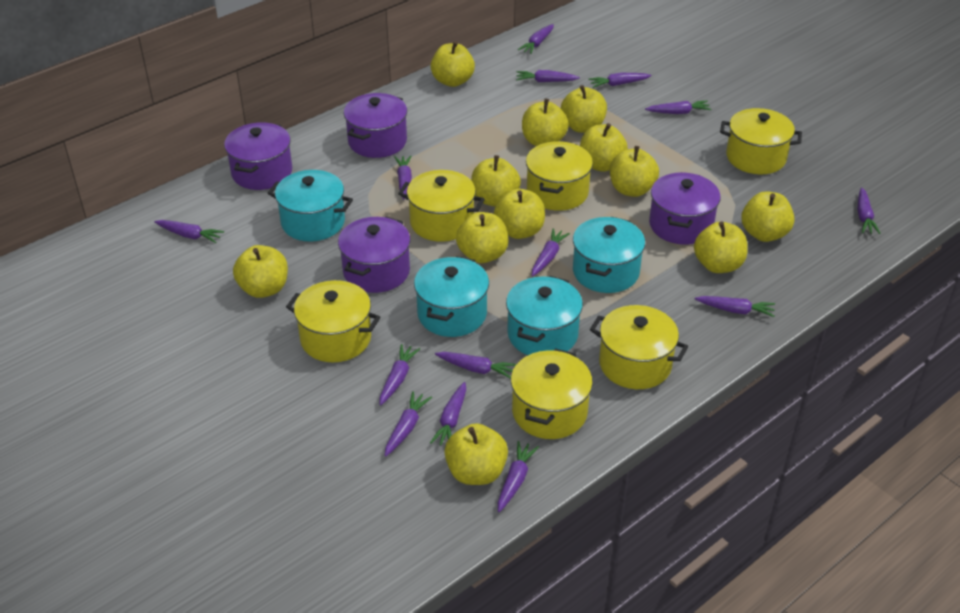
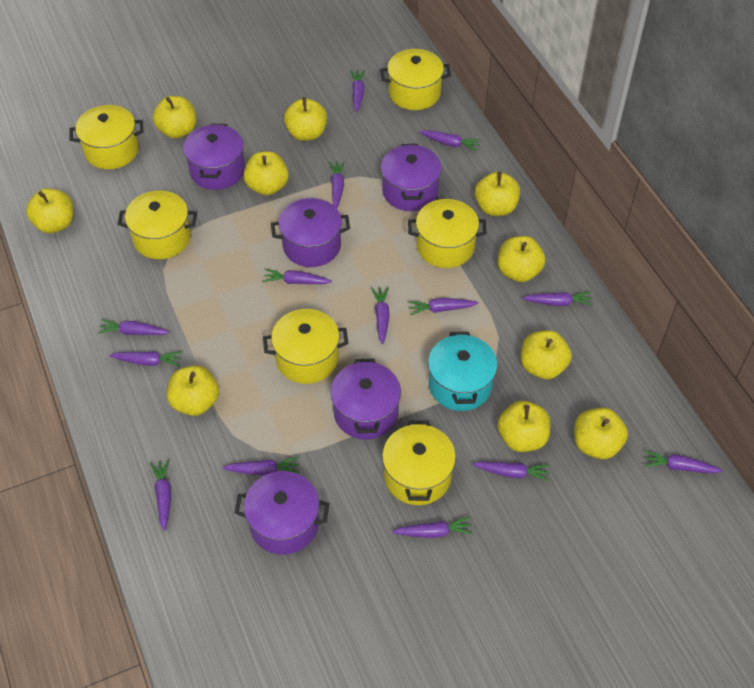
purple pot: [224,122,292,190] [338,217,410,293] [344,93,407,158] [649,172,721,245] = 4 -> [183,123,245,190] [234,471,330,555] [271,198,350,267] [330,359,401,440] [381,144,442,211] = 5
turquoise pot: [268,170,353,242] [414,256,489,337] [506,276,583,355] [573,217,645,293] = 4 -> [428,332,497,411] = 1
yellow apple: [233,245,288,298] [431,41,475,87] [444,423,508,485] [456,212,508,263] [471,155,521,206] [494,189,545,239] [522,99,569,146] [561,85,607,133] [580,123,628,172] [610,146,659,197] [694,221,748,273] [741,191,795,242] = 12 -> [26,188,73,233] [153,96,196,138] [167,365,219,416] [243,151,289,195] [284,97,327,141] [475,172,520,216] [497,401,550,452] [498,236,545,282] [521,330,572,379] [574,408,628,459] = 10

